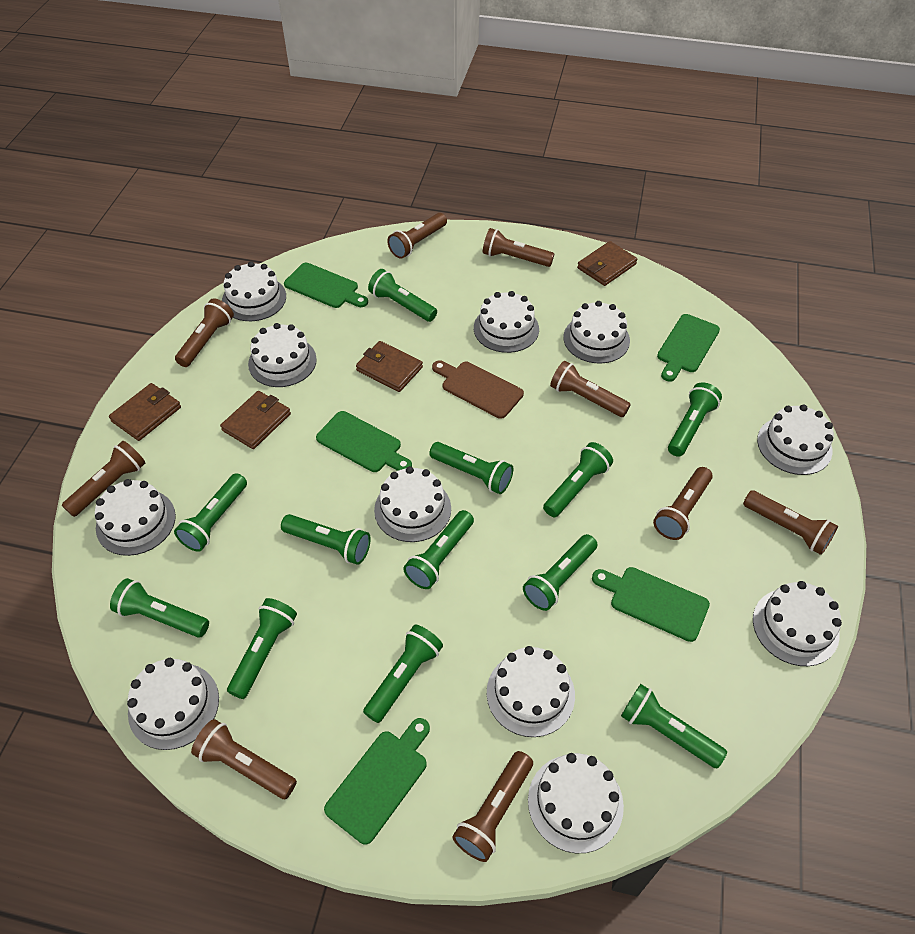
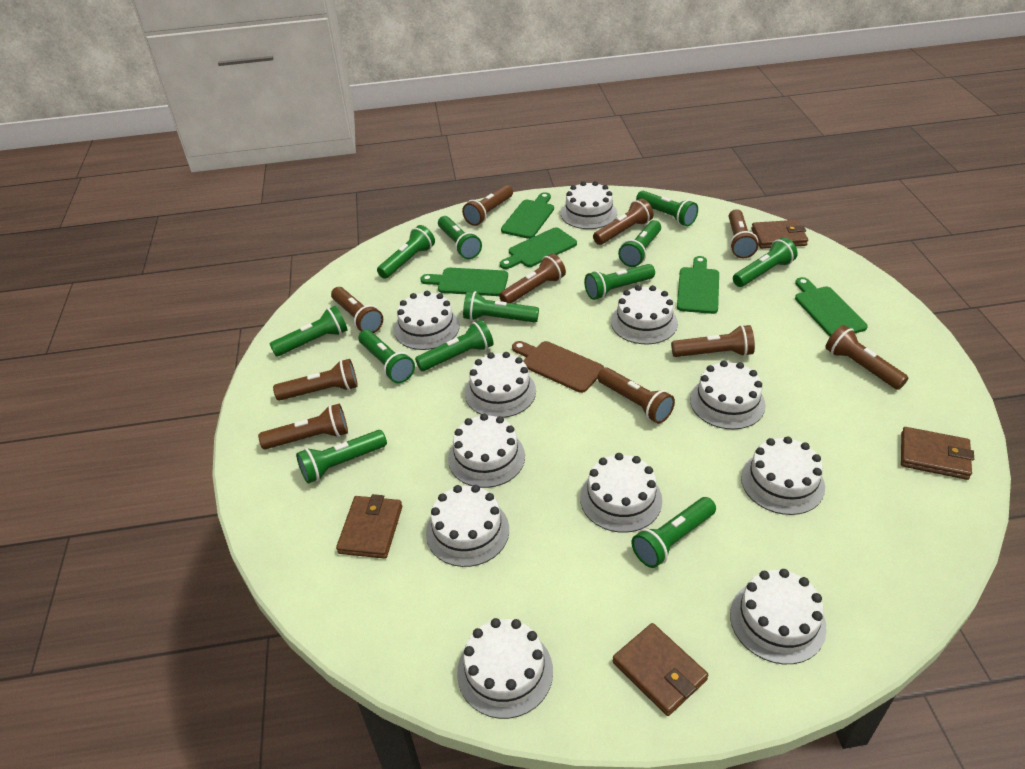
brown flashlight: [62,441,145,517] [175,298,234,367] [191,719,297,799] [387,213,447,259] [452,751,533,862] [483,228,554,267] [550,361,631,417] [653,467,713,540] [743,490,838,555] = 9 -> [258,404,348,450] [273,359,358,401] [331,287,383,333] [462,185,513,226] [499,254,566,303] [593,198,653,245] [597,367,675,424] [671,325,755,357] [729,209,758,258] [825,325,908,390] = 10

